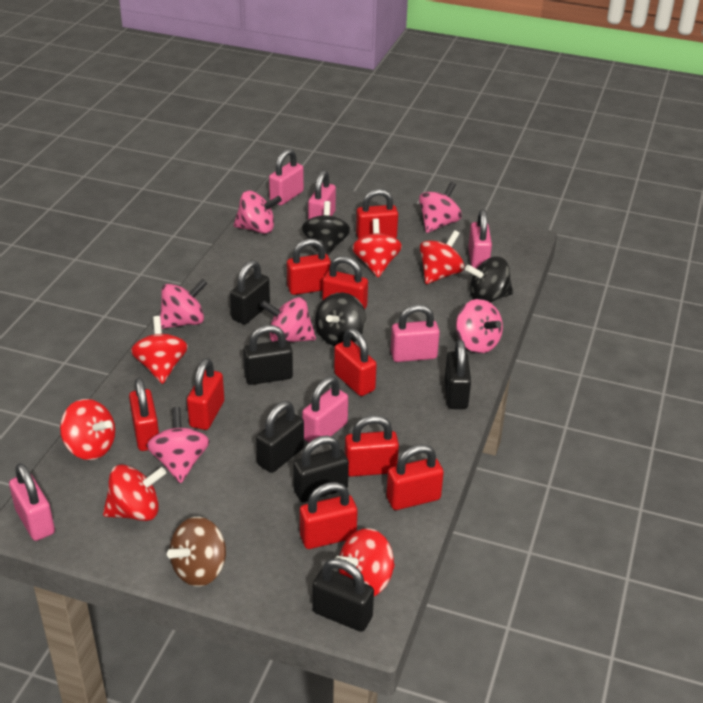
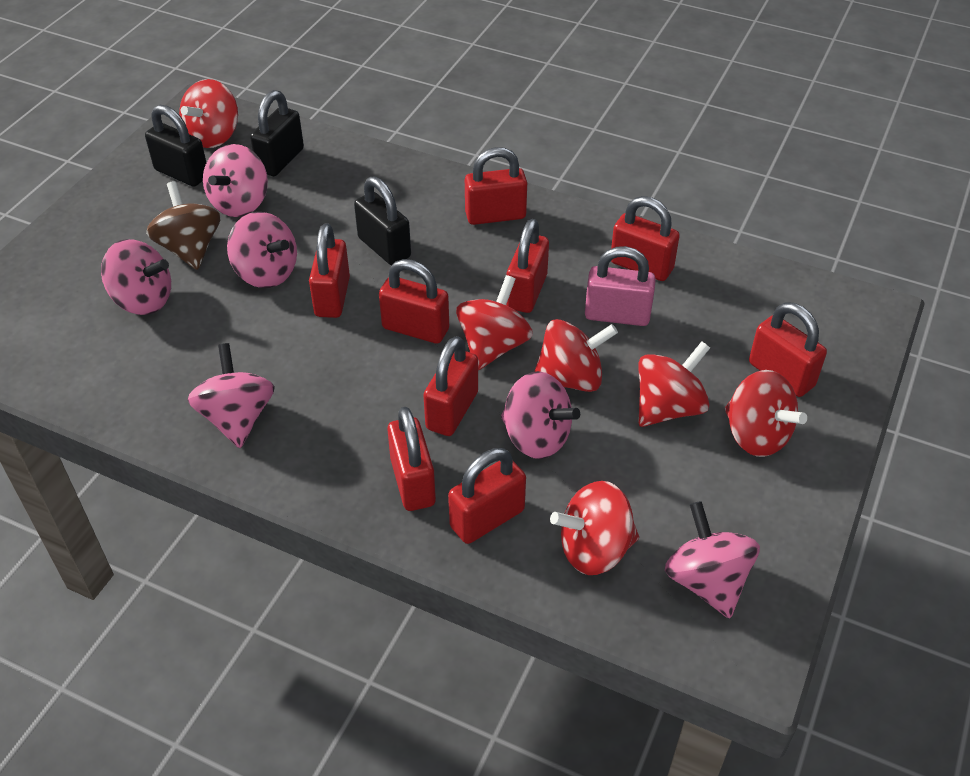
black padlock: [230,260,270,324] [243,325,293,385] [256,401,304,473] [293,435,349,502] [312,558,374,632] [445,340,471,409] = 6 -> [145,105,207,187] [250,90,304,176] [354,176,411,265] = 3
black spinning top: [302,201,350,255] [315,293,366,346] [465,256,513,303] = 3 -> none = 0
pink padlock: [9,463,55,541] [269,149,304,205] [302,376,348,442] [308,170,336,220] [391,304,440,362] [468,210,492,269] = 6 -> [585,246,656,326] = 1

